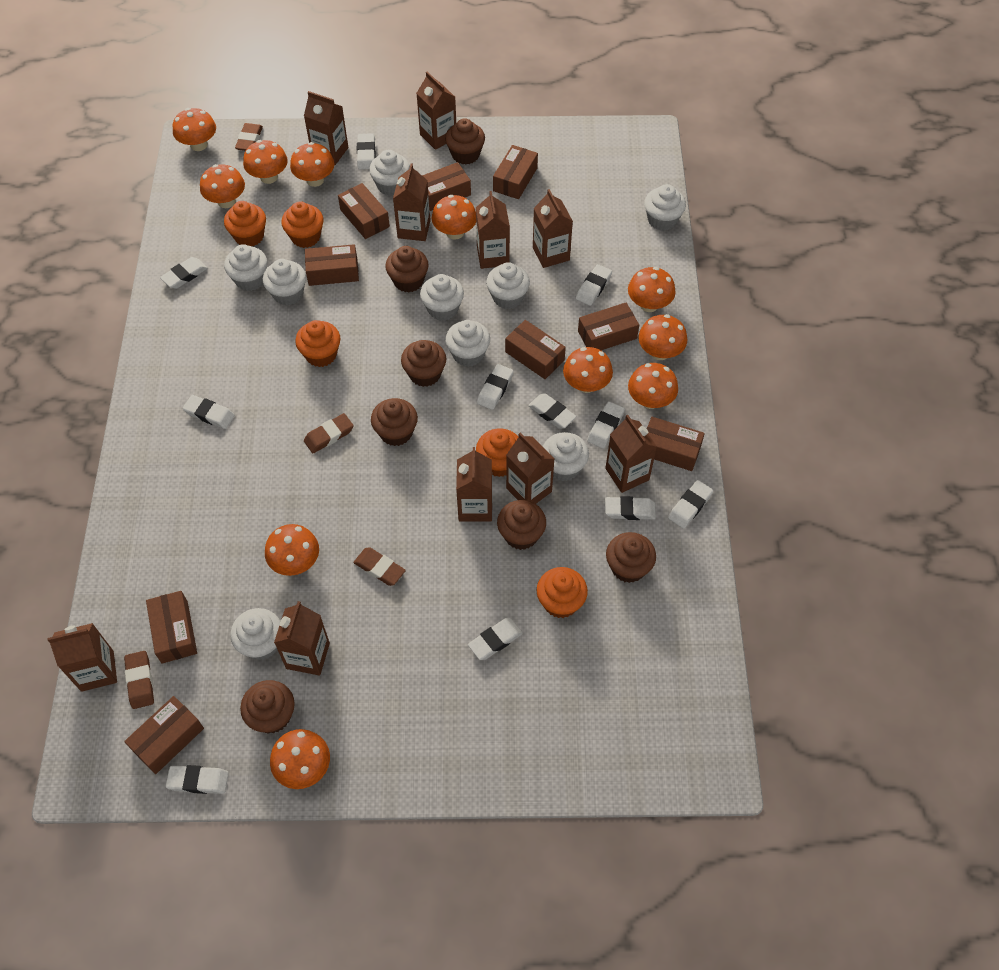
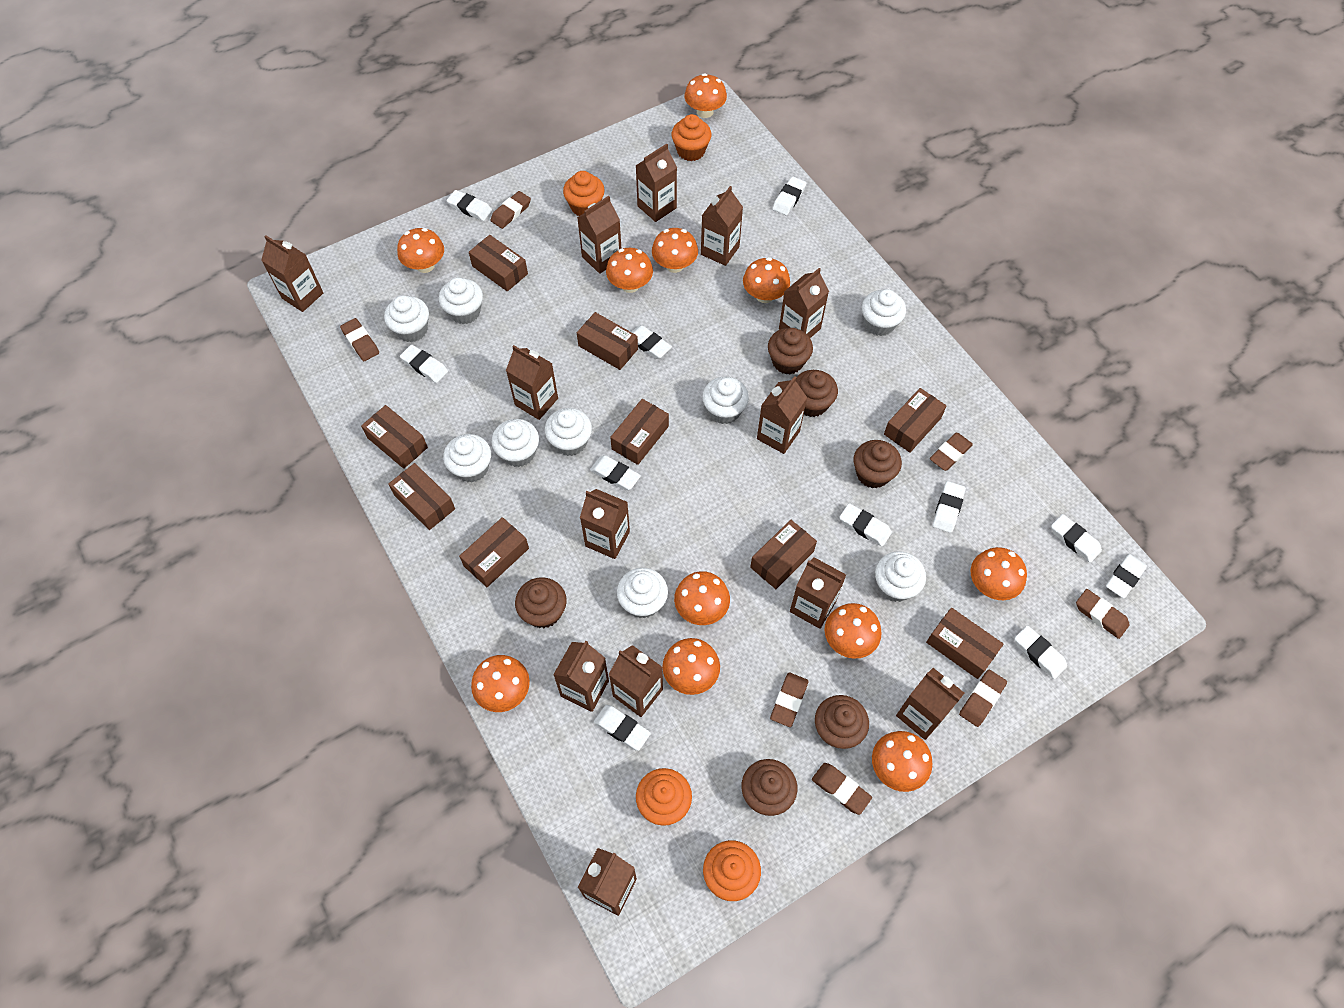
brown carton: [47,623,117,692] [274,601,330,675] [304,91,348,165] [393,164,431,241] [416,72,456,150] [456,447,492,521] [476,191,510,269] [506,432,555,504] [533,189,573,268] [605,415,657,493] = 10 -> [261,236,323,312] [506,345,558,420] [553,641,609,712] [577,196,622,274] [577,848,637,916] [580,489,630,559] [609,645,663,717] [636,144,677,222] [701,186,743,266] [757,376,807,454] [779,268,829,338] [790,557,846,629] [896,668,964,740] = 13
brown cupcake: [240,680,295,734] [371,398,418,446] [385,246,429,292] [401,340,446,387] [445,118,485,165] [497,500,546,550] [606,532,656,583] = 7 -> [515,577,567,628] [741,759,797,816] [768,328,813,374] [796,370,838,417] [815,695,869,749] [854,440,902,489] = 6
brown eraser: [124,651,154,709] [235,123,263,151] [304,413,354,453] [353,547,406,586] = 4 -> [340,318,379,361] [490,191,531,229] [770,673,809,727] [812,763,872,815] [930,433,973,471] [959,670,1007,727] [1076,589,1130,639] = 7
orange cupcake: [224,201,266,246] [281,201,324,248] [295,320,340,367] [476,428,518,477] [536,567,588,618] = 5 -> [563,171,605,216] [636,768,692,826] [672,114,711,161] [703,840,761,901] = 4

